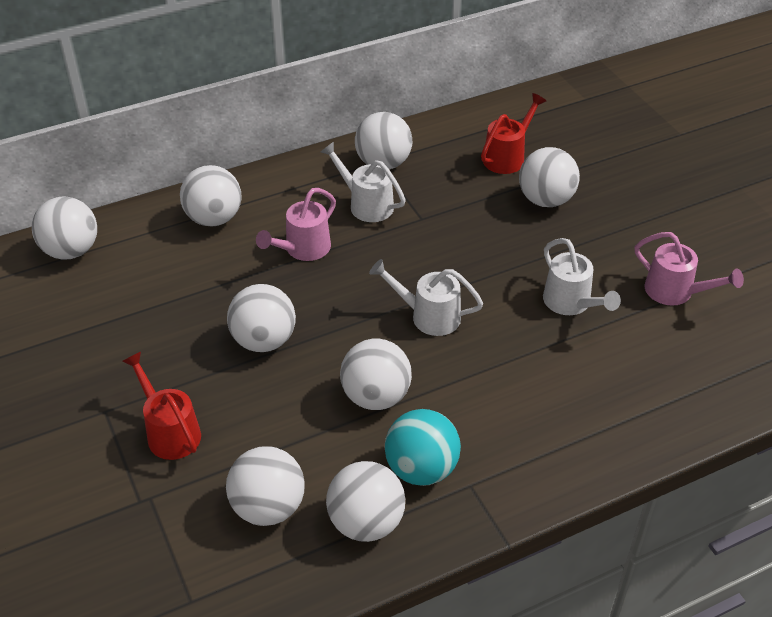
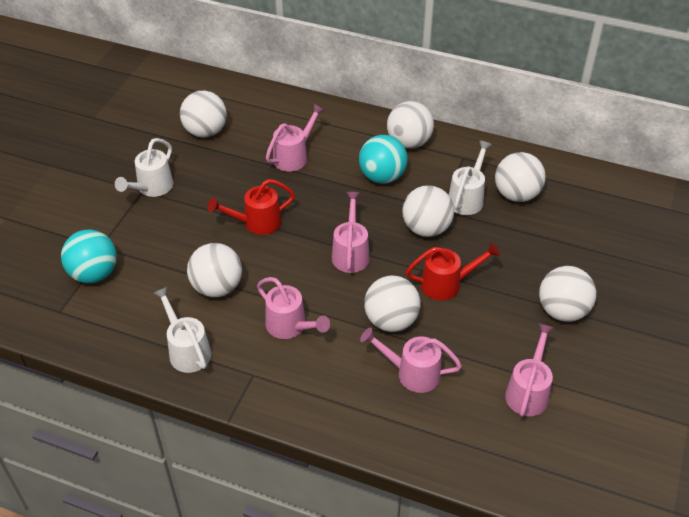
pink watering can: [256,188,336,261] [634,232,744,306] = 2 -> [257,277,330,339] [266,104,325,172] [332,192,370,273] [360,327,462,393] [505,323,554,417] = 5
turquoise ball: [385,409,461,486] = 1 -> [61,230,117,283] [359,135,408,184] = 2
white ball: [32,196,97,259] [180,165,242,226] [226,446,305,526] [227,284,296,352] [326,461,405,542] [340,339,412,410] [355,112,412,169] [519,147,580,207] = 8 -> [180,91,227,138] [187,243,242,297] [364,275,421,332] [387,101,434,149] [402,185,454,237] [495,152,546,202] [539,266,596,322] = 7

